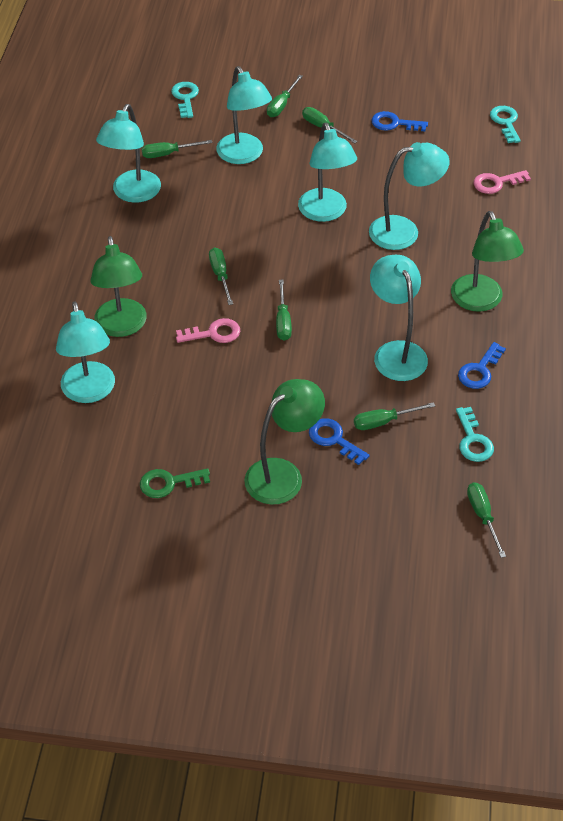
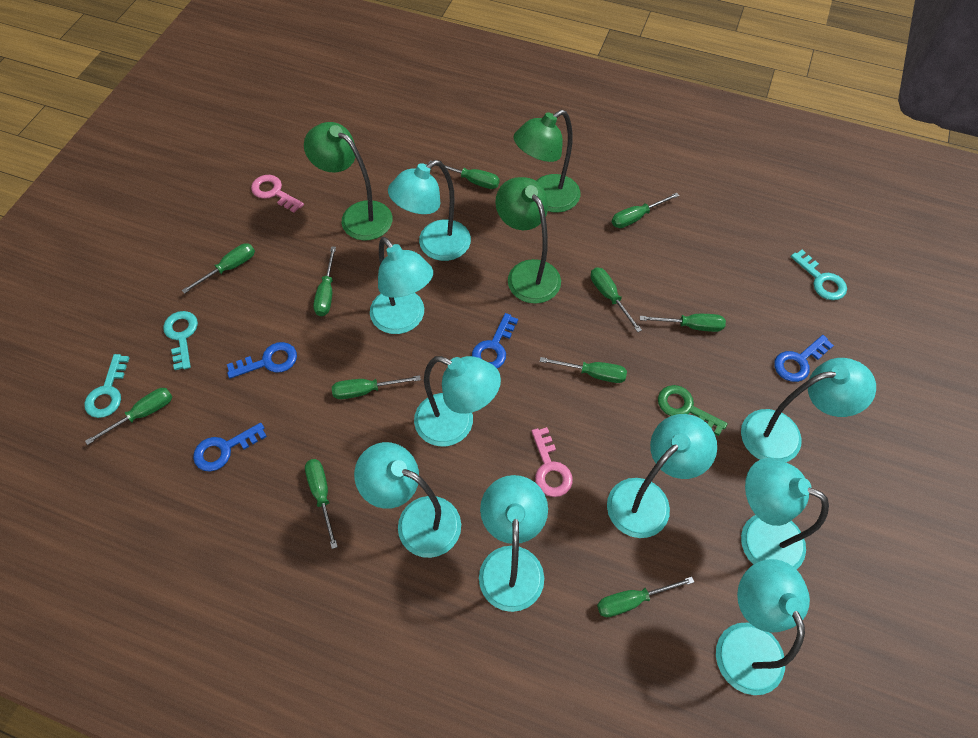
blue key: [309,418,370,465] [372,111,428,132] [458,342,506,389] = 3 -> [193,423,267,471] [227,342,297,379] [472,313,518,368] [774,335,834,382] = 4
green screwdriver: [141,140,212,158] [209,247,233,305] [267,75,303,117] [276,280,292,341] [302,107,358,144] [354,402,435,430] [467,482,506,558] = 7 -> [85,388,172,445] [182,243,255,294] [305,459,338,549] [313,246,336,316] [332,375,421,399] [428,160,500,189] [539,357,627,383] [591,267,642,332] [597,577,694,617] [612,193,679,228] [640,314,726,332] = 11
turquoise lamp: [56,302,115,403] [96,104,161,203] [216,66,272,164] [298,123,357,222] [369,142,450,250] [370,255,428,381] = 6 -> [354,442,461,558] [370,237,433,334] [388,160,471,261] [414,356,501,446] [479,475,548,612] [607,414,717,538] [716,559,810,695] [741,358,876,462] [741,458,829,570] = 9

